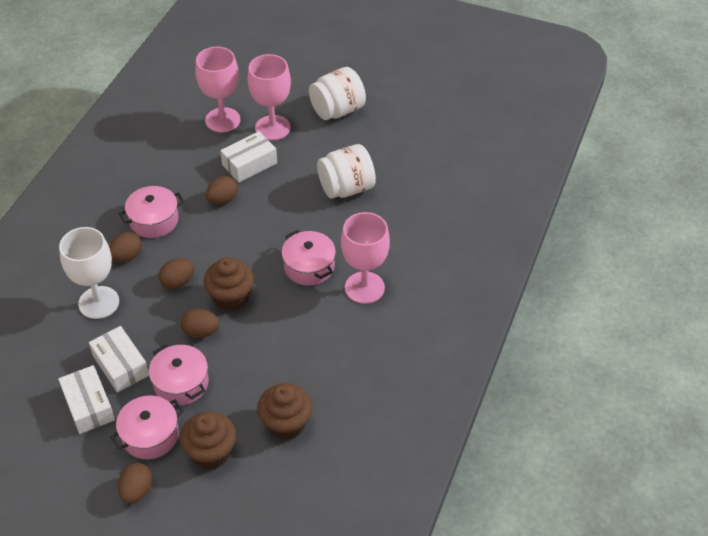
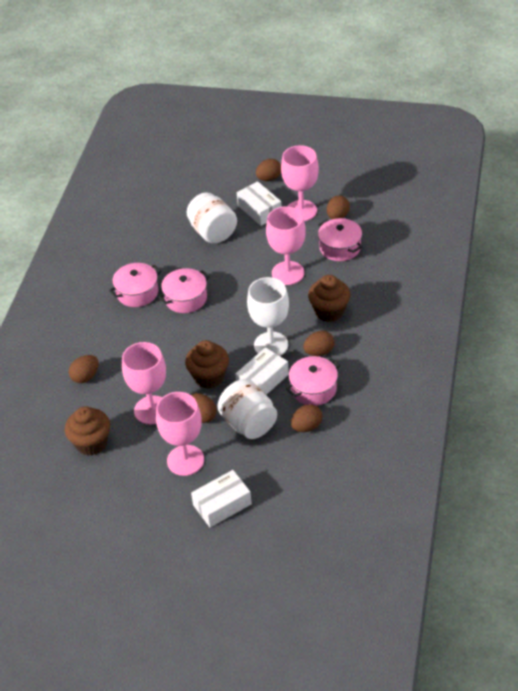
brown egg: [109,232,142,262] [118,463,153,504] [159,258,194,289] [181,309,220,338] [206,176,238,204] = 5 -> [69,355,99,383] [192,393,217,423] [256,159,281,181] [291,404,322,432] [303,331,335,356] [327,195,350,219] = 6
pink goblet: [196,47,240,133] [248,54,291,141] [341,212,390,304] = 3 -> [122,342,166,425] [156,392,204,476] [266,206,306,285] [281,145,319,221] = 4

